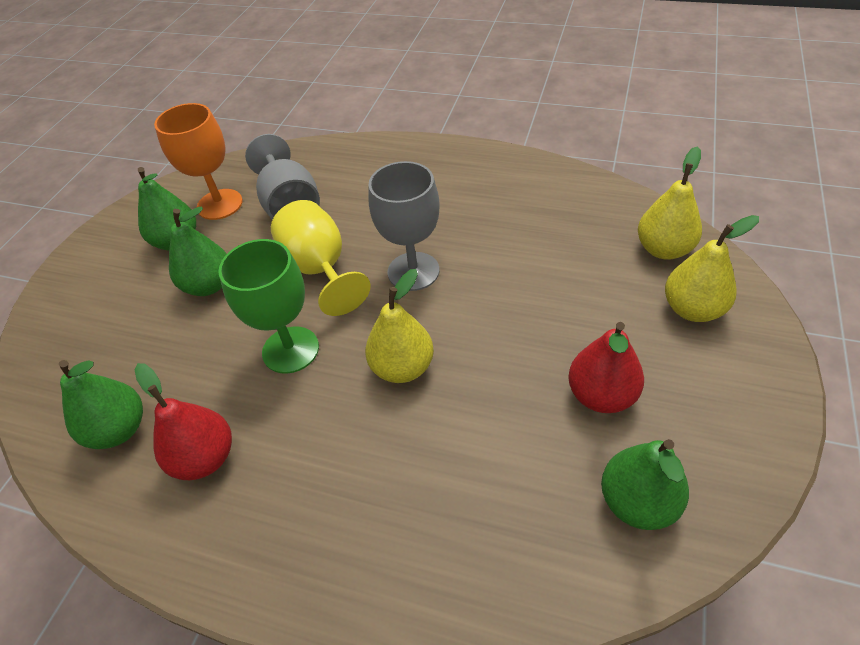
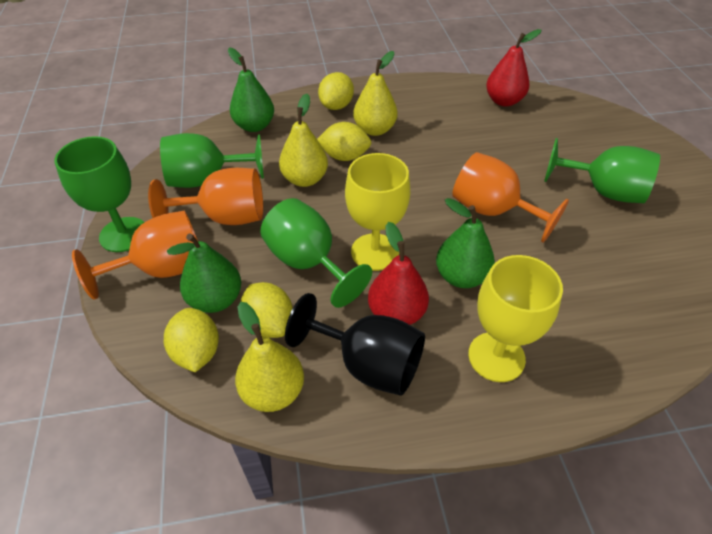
black goblet: none = 0 -> [285,293,425,396] = 1
green goblet: [218,239,319,374] = 1 -> [54,136,144,252] [160,133,264,188] [260,198,372,308] [544,138,660,203] = 4
green pear: [59,360,143,449] [138,167,196,251] [169,207,227,296] [601,439,689,530] = 4 -> [167,233,241,313] [228,47,274,132] [436,198,495,288] = 3
grey goblet: [245,134,320,220] [368,161,439,291] = 2 -> none = 0
orange goblet: [154,103,243,220] = 1 -> [72,210,198,299] [148,168,263,225] [452,152,569,243] = 3
yellow goblet: [271,200,371,316] = 1 -> [345,153,410,271] [468,255,563,382] = 2
yellow lemon: none = 0 -> [164,308,219,372] [241,282,293,338] [317,122,371,161] [318,72,354,110] = 4

